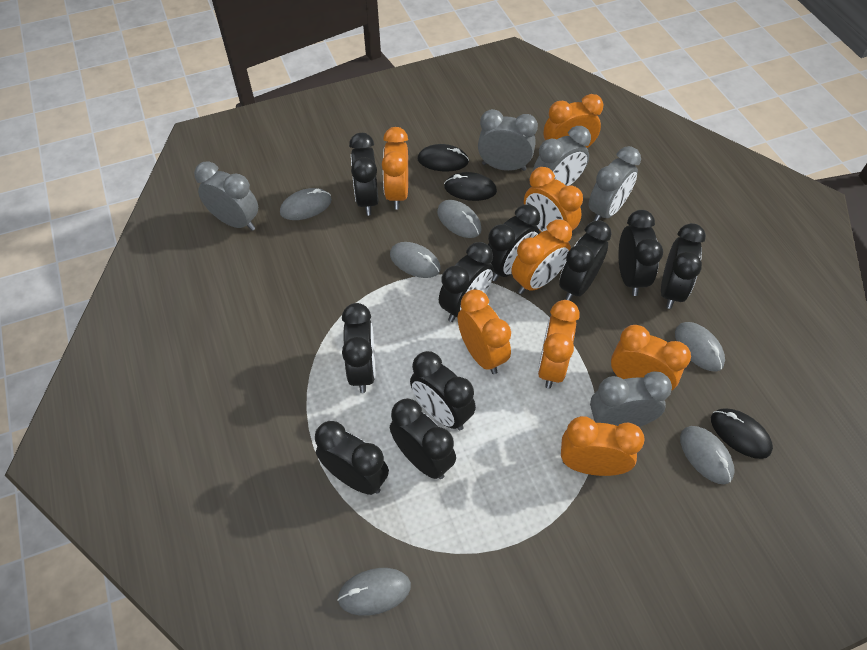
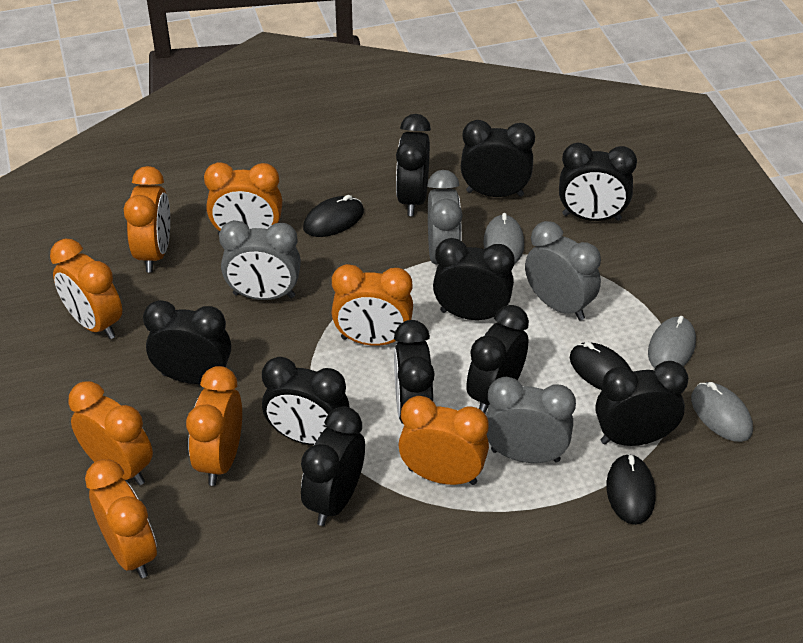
grey clock: [194,161,258,231] [478,109,538,171] [533,126,591,186] [588,146,641,221] [590,372,672,427] = 5 -> [219,220,301,300] [427,170,463,265] [486,377,576,463] [525,221,601,320] = 4
grey mouse: [280,188,332,220] [337,568,411,616] [390,242,441,278] [437,200,482,238] [675,322,725,372] [680,426,735,484] = 6 -> [483,213,524,264] [648,316,696,368] [691,382,753,442] = 3

